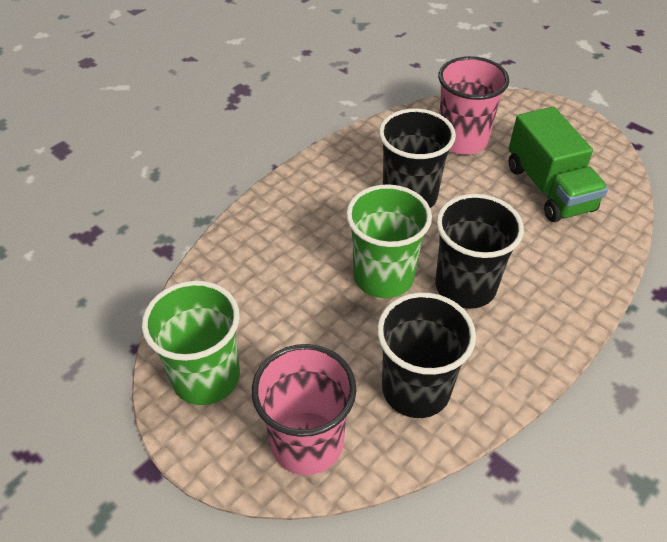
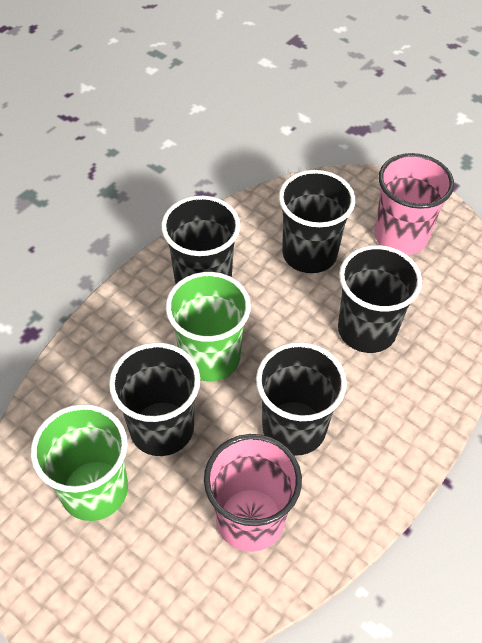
black cup: [377,292,476,418] [379,109,456,208] [435,194,524,309] = 3 -> [109,343,200,456] [161,196,240,284] [256,342,347,456] [279,170,355,273] [338,245,422,353] = 5
green truck: [509,107,608,222] = 1 -> none = 0

